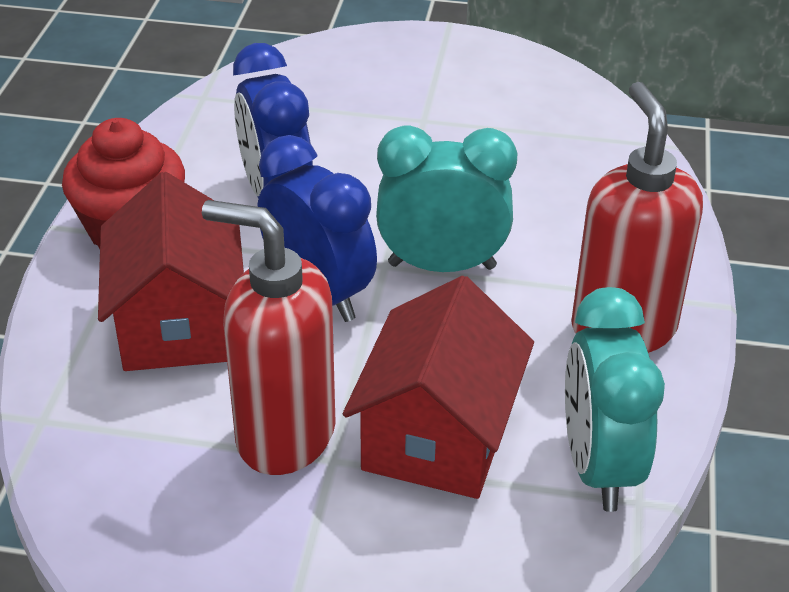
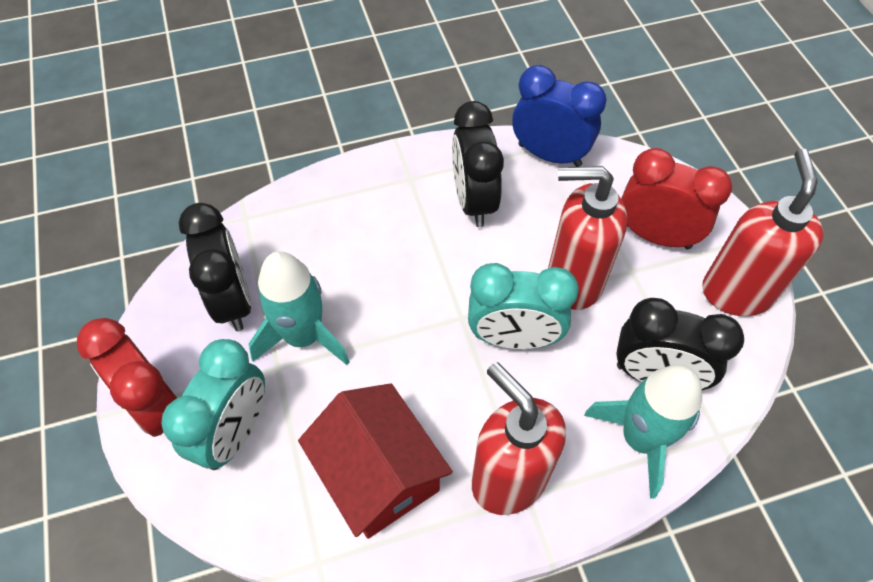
black clock: none = 0 -> [178,203,252,331] [452,101,504,227] [616,298,744,390] = 3
blue clock: [233,43,313,199] [257,135,377,322] = 2 -> [512,65,607,167] = 1
red clock: none = 0 -> [77,318,177,437] [621,148,732,249] = 2
red cupcake: [62,118,185,249] = 1 -> none = 0
red house: [98,172,244,371] [343,276,534,499] = 2 -> [298,383,453,539] = 1
red soap dispenser: [202,200,336,475] [571,82,703,353] = 2 -> [472,362,566,515] [548,166,627,310] [702,149,823,316] = 3
turquoise rocket: none = 0 -> [249,251,350,365] [584,365,702,499] = 2

